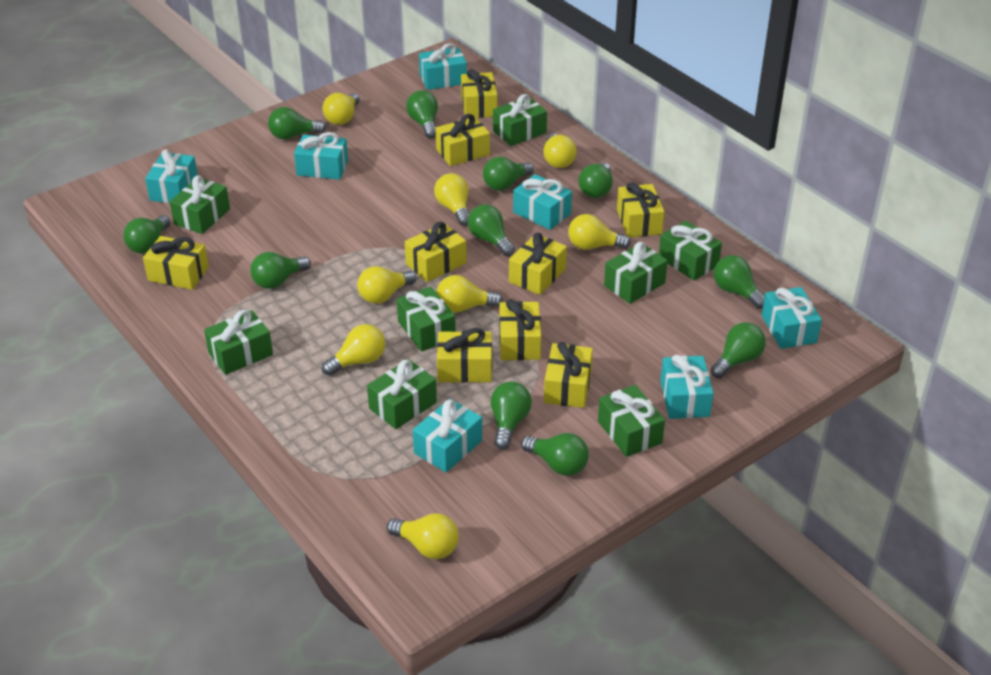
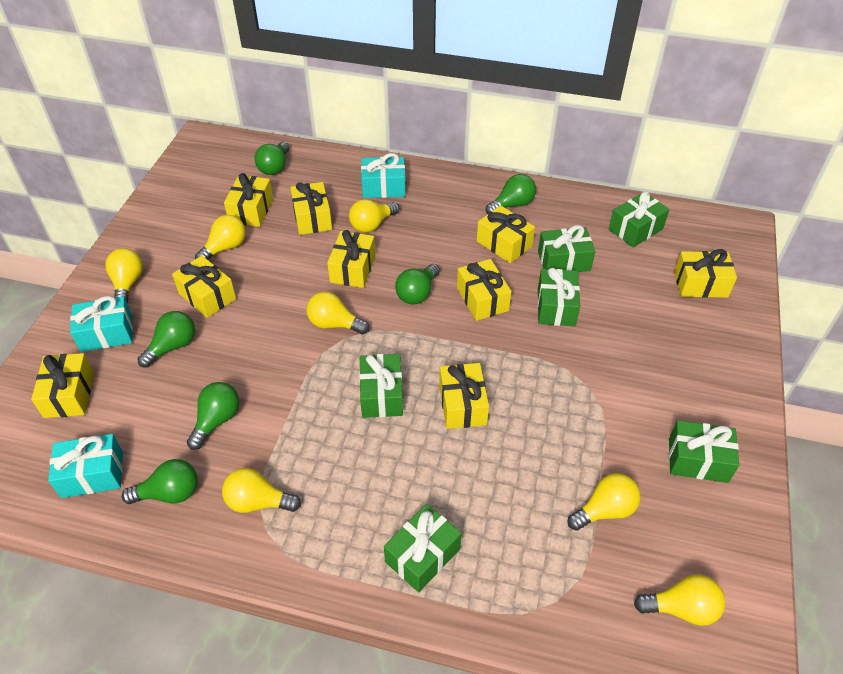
green gift: [170,175,230,234] [204,310,273,375] [367,359,437,429] [397,287,456,352] [493,94,547,146] [598,385,665,457] [604,242,668,304] [659,221,722,281] = 8 -> [359,354,403,418] [384,504,462,592] [537,268,580,326] [538,225,595,272] [609,191,669,247] [669,420,739,483] = 6
green light bulb: [123,215,170,254] [250,252,311,289] [268,107,326,140] [406,90,438,138] [468,204,515,256] [483,157,534,191] [491,381,532,450] [521,433,589,476] [579,163,613,198] [711,322,766,378] [714,255,765,309] = 11 -> [122,459,198,504] [137,311,195,368] [187,382,239,450] [254,142,290,175] [395,264,440,305] [486,174,536,214] = 6
turquoise gift: [145,149,198,203] [294,132,348,180] [413,399,482,472] [419,43,467,90] [513,174,572,230] [660,355,713,419] [762,287,822,349] = 7 -> [48,434,123,498] [70,296,133,352] [361,153,405,198] = 3
yellow light bulb: [322,93,360,125] [322,324,385,376] [357,266,416,304] [387,513,459,559] [434,173,469,226] [436,275,503,313] [543,133,577,168] [568,214,631,250] = 8 -> [105,248,143,304] [195,215,246,260] [222,468,301,513] [307,292,369,334] [349,199,399,233] [567,473,641,531] [634,574,725,626] = 7

